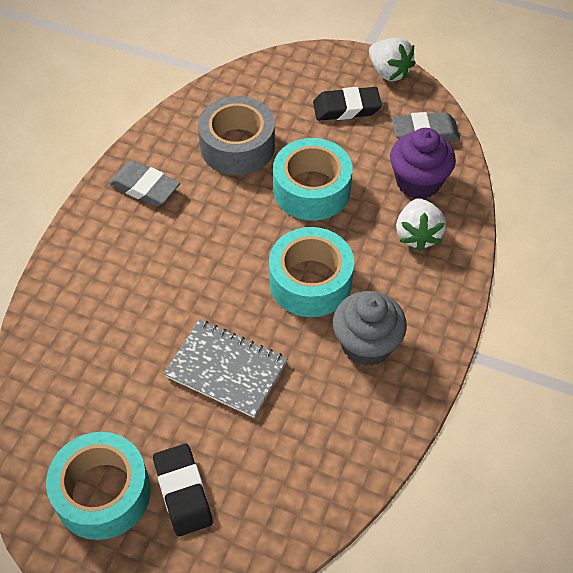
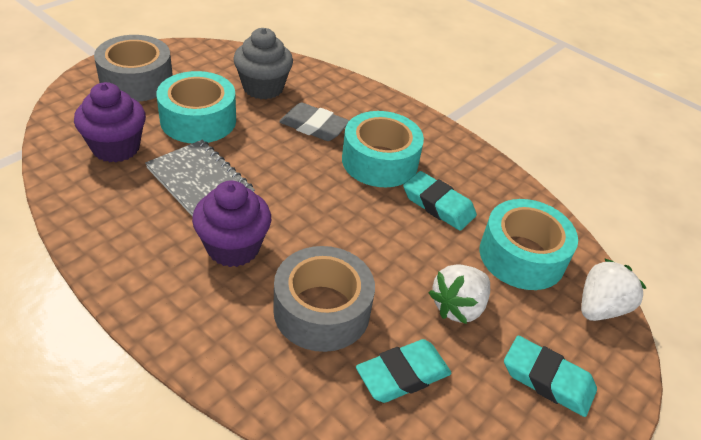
black eraser: [153,444,213,536] [313,87,382,121] = 2 -> none = 0
grey eraser: [109,160,180,207] [392,112,460,142] = 2 -> [279,102,350,141] = 1
grey tape: [198,96,275,175] = 1 -> [94,35,173,102] [273,246,375,352] = 2
purple cupcake: [390,128,456,199] = 1 -> [74,82,146,162] [192,180,271,267] = 2
turquoise eraser: none = 0 -> [356,339,452,403] [403,171,477,231] [504,336,597,417] = 3

